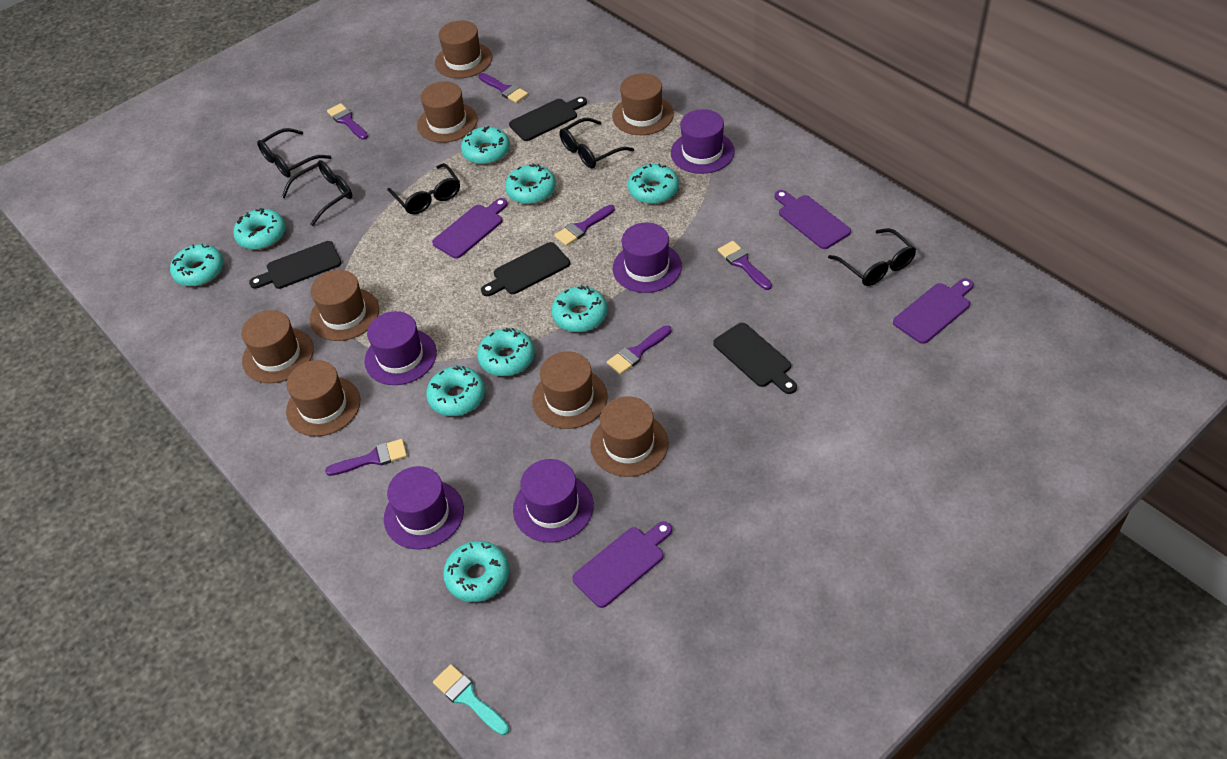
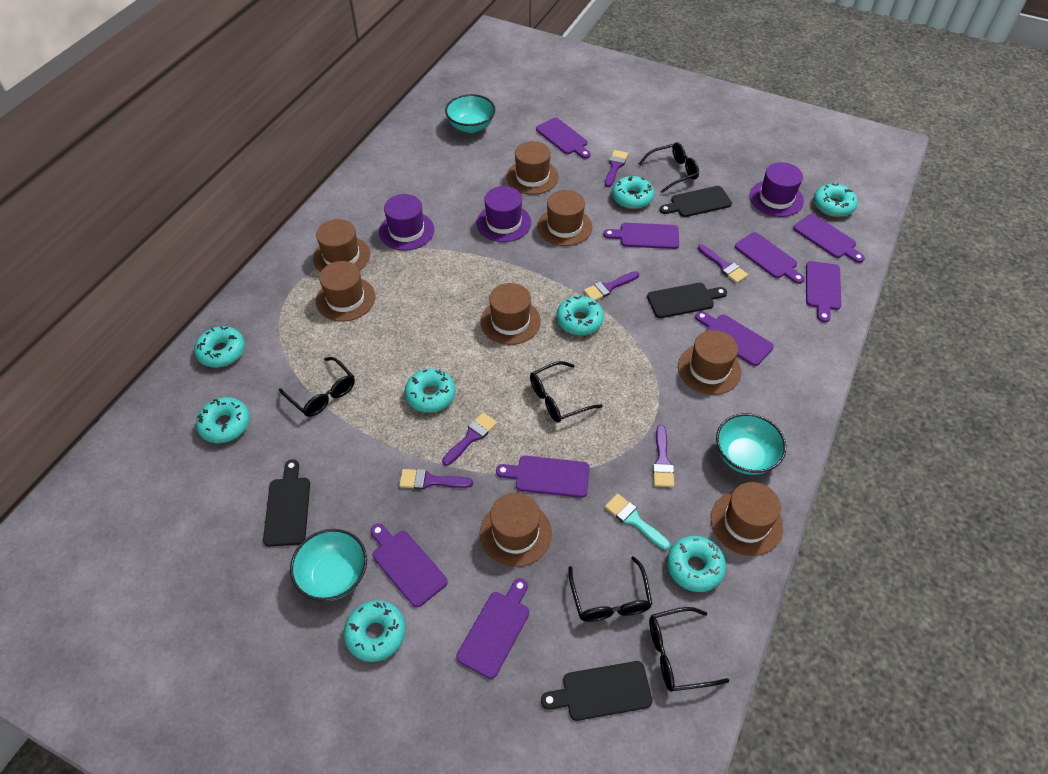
purple cutting board: [432,198,508,259] [572,521,672,608] [775,190,851,249] [893,278,974,344] = 4 -> [370,523,448,607] [456,578,529,679] [496,456,590,498] [536,118,591,159] [603,223,679,249] [695,311,774,366] [735,232,805,284] [793,214,865,263] [806,261,841,322] = 9
purple hat: [364,311,437,385] [384,466,464,550] [513,459,594,543] [613,222,682,293] [671,109,735,174] = 5 -> [379,194,434,251] [477,186,531,242] [750,162,804,217] = 3
turquoise bowl: none = 0 -> [290,529,367,601] [445,94,495,133] [716,413,786,475] = 3
turquoise donut: [170,244,224,286] [233,208,286,250] [426,366,485,416] [443,541,509,602] [461,126,510,164] [477,328,535,376] [505,163,556,204] [551,285,607,332] [628,163,679,204] = 9 -> [194,326,245,367] [196,397,250,443] [344,600,406,662] [405,368,455,413] [556,295,604,335] [612,175,654,209] [667,536,726,592] [814,183,858,217] = 8

